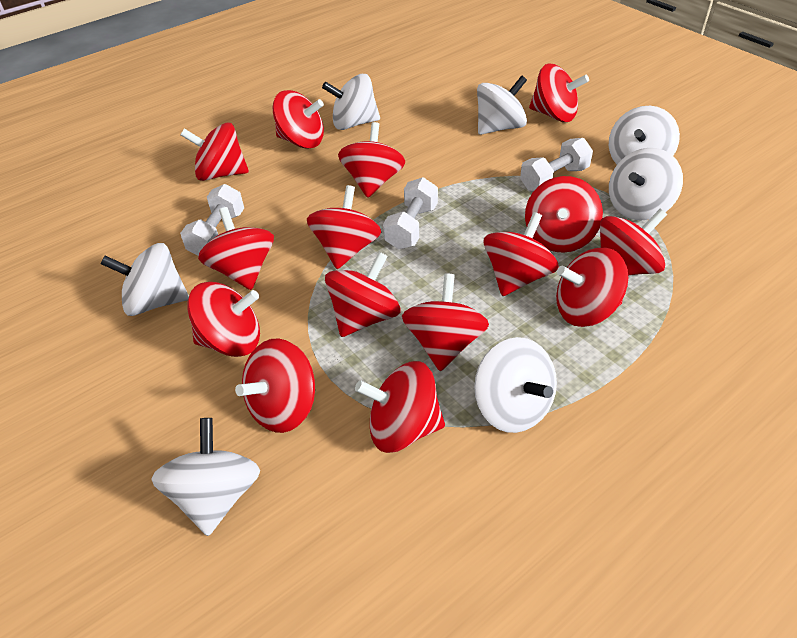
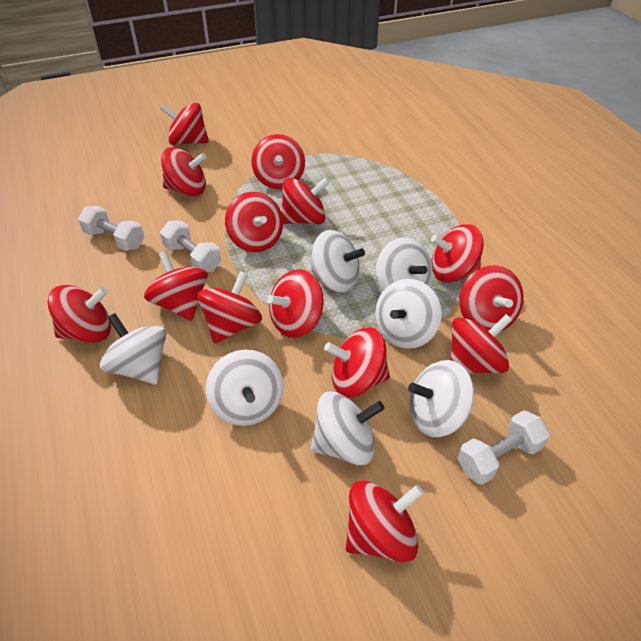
red spinning top: [181,122,249,181] [187,282,260,357] [198,207,274,290] [235,338,315,433] [272,90,324,149] [307,185,381,269] [325,252,401,337] [338,122,405,198] [355,361,445,453] [402,273,489,371] [484,212,559,296] [525,176,603,253] [529,64,589,122] [556,248,628,327] [600,209,667,275] = 15 -> [48,285,111,343] [144,251,208,321] [161,103,209,145] [161,147,207,196] [197,271,262,344] [225,192,283,252] [252,134,305,189] [267,269,324,338] [281,177,330,224] [324,328,390,397] [346,481,424,563] [431,224,484,282] [451,314,512,374] [459,265,524,331] = 14

